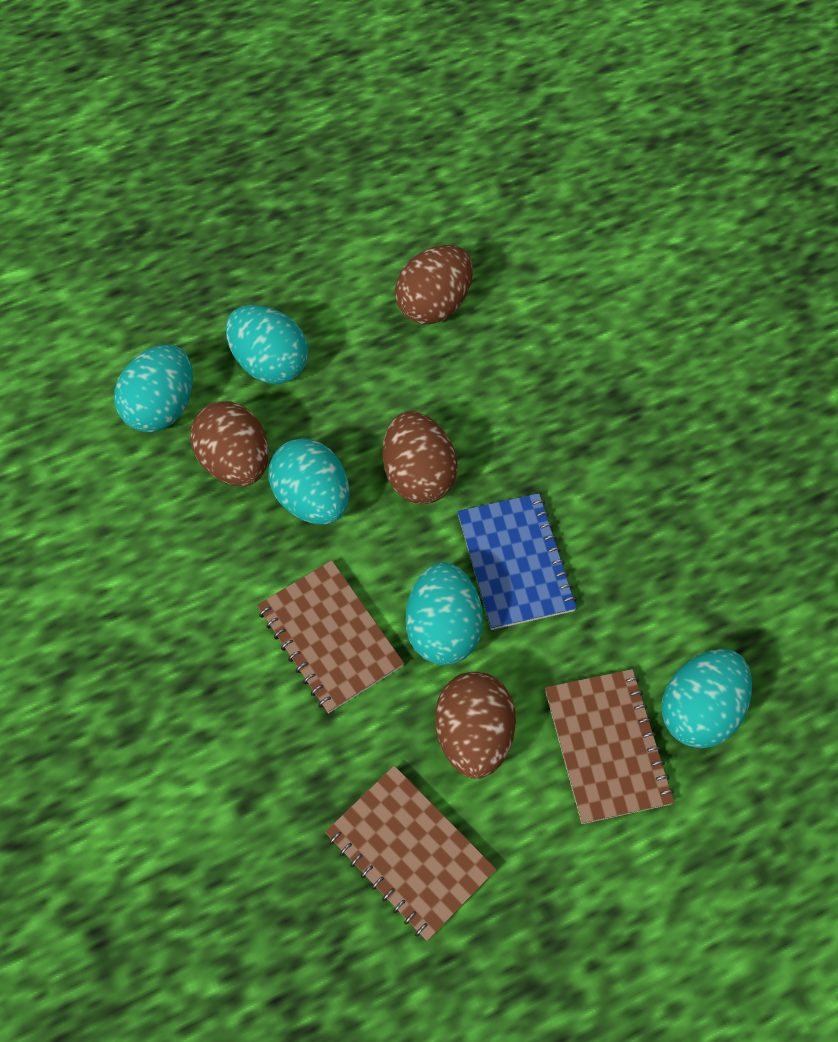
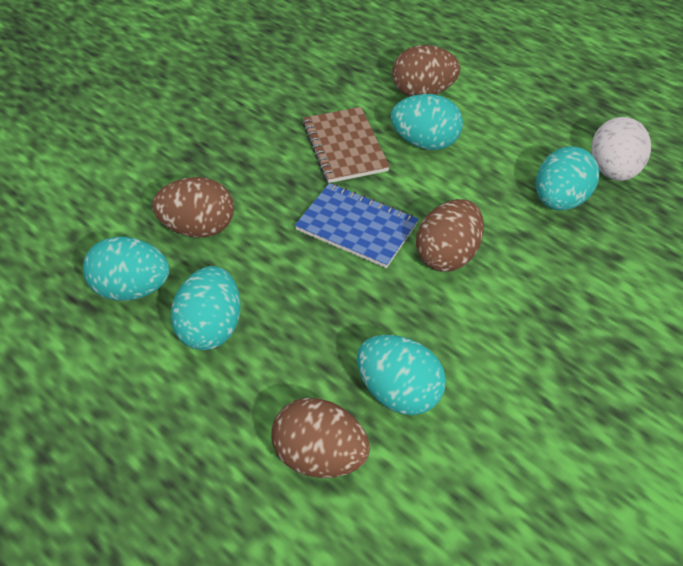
brown notebook: [257,560,404,713] [325,766,496,941] [545,669,674,824] = 3 -> [303,107,390,183] = 1
white egg: none = 0 -> [592,117,651,181] = 1

